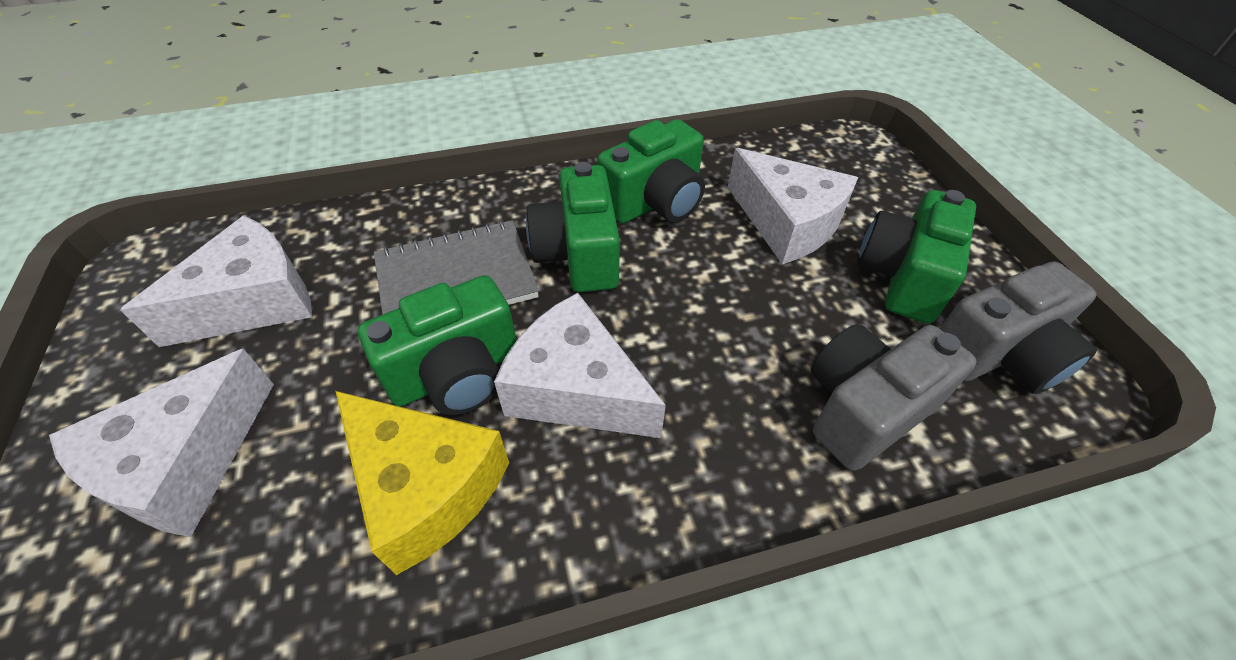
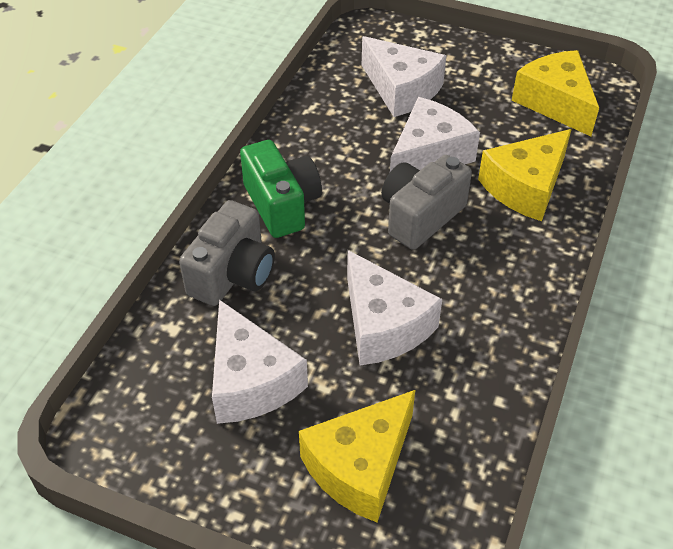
green camera: [358,275,517,415] [526,162,620,292] [597,119,705,224] [858,190,976,323] = 4 -> [240,140,322,238] = 1
grey notebook: [374,220,539,315] = 1 -> none = 0
yellow cheese: [335,391,509,575] = 1 -> [299,390,415,522] [478,129,572,221] [512,50,599,136] = 3

